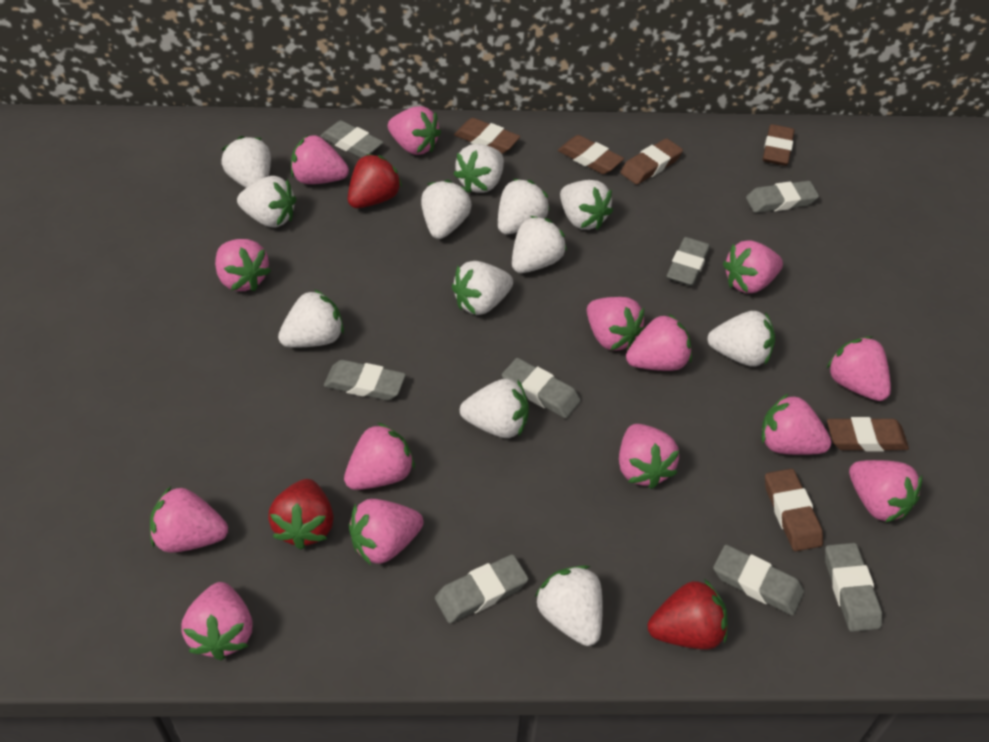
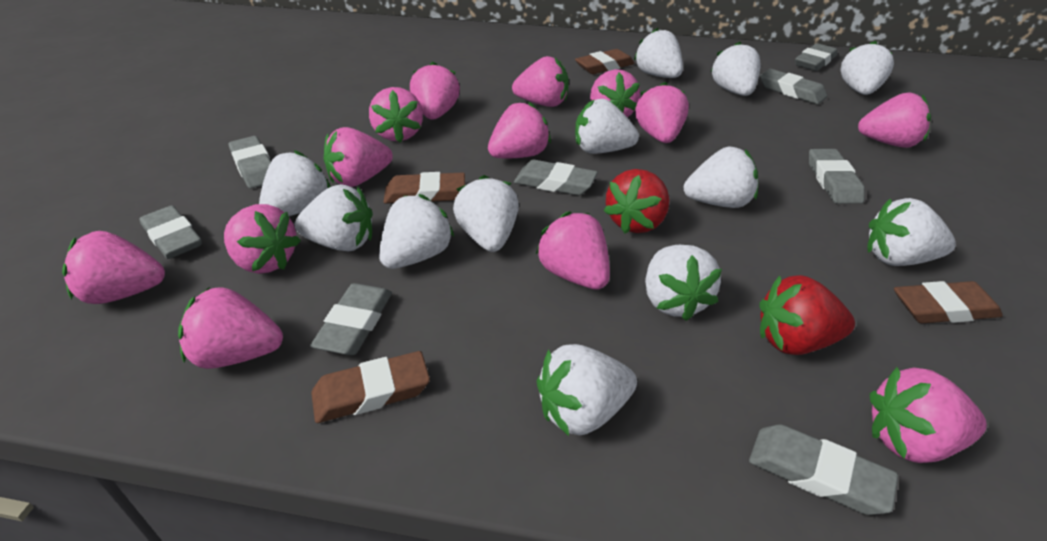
brown eraser: [454,118,520,154] [558,135,624,174] [620,138,683,185] [763,124,795,166] [765,469,823,551] [827,417,909,452] = 6 -> [311,351,430,423] [383,172,465,204] [575,49,635,74] [894,281,1003,323] = 4
pink strawberry: [150,487,228,552] [181,582,253,660] [215,239,271,291] [291,135,349,184] [344,422,415,490] [349,499,423,565] [388,106,441,155] [587,297,645,351] [619,424,679,489] [626,313,692,371] [723,240,783,294] [761,393,831,455] [826,336,891,401] [849,460,922,522] = 14 -> [62,231,165,304] [178,287,283,369] [224,204,301,274] [324,127,393,187] [369,87,423,143] [410,62,460,120] [488,102,551,158] [512,56,569,107] [536,211,610,290] [590,69,640,117] [635,82,689,143] [858,92,931,148] [870,367,987,463] = 13
red strawberry: [268,479,334,549] [348,154,402,208] [647,579,728,650] = 3 -> [604,169,670,234] [759,275,855,355] = 2

